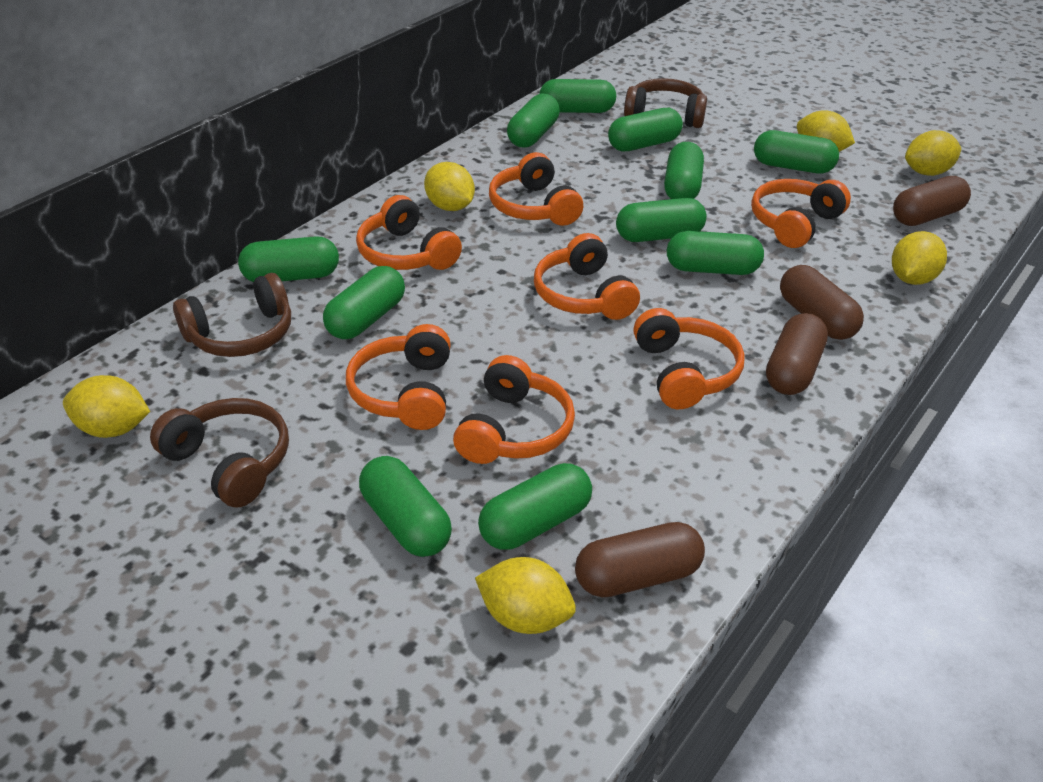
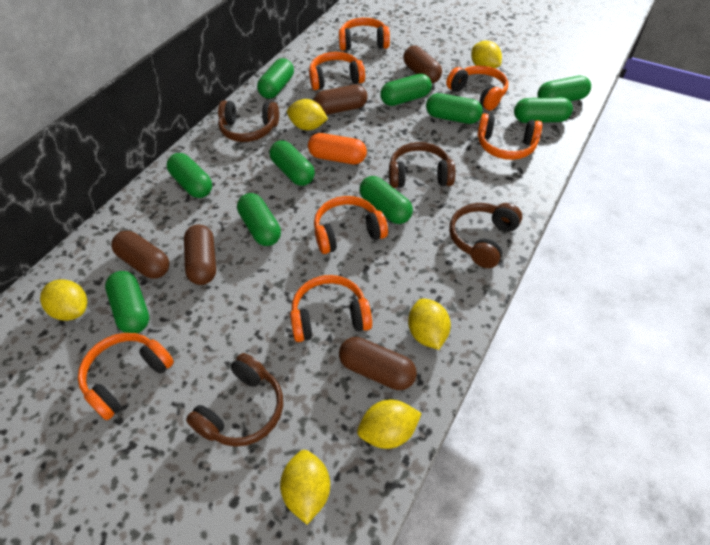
brown capsule: [575,522,705,597] [766,313,828,395] [780,265,864,340] [893,176,971,226] = 4 -> [111,231,169,279] [184,225,216,285] [313,85,368,115] [339,337,417,390] [403,46,442,83] = 5
brown headphones: [150,398,289,508] [173,273,291,357] [624,78,707,128] = 3 -> [186,353,283,447] [218,101,279,142] [389,142,455,188] [449,203,522,268] = 4
green capsule: [238,236,339,282] [323,266,405,339] [359,456,452,557] [478,463,592,550] [507,94,560,148] [539,79,616,113] [608,108,683,151] [616,198,707,242] [664,142,704,199] [667,231,764,275] [754,130,839,174] = 11 -> [105,271,149,333] [167,153,212,198] [237,193,281,246] [257,58,294,99] [270,141,315,186] [359,176,413,224] [380,74,432,106] [426,93,483,124] [514,97,573,123] [537,76,591,101] = 10
orange capsule: none = 0 -> [308,133,367,164] = 1

